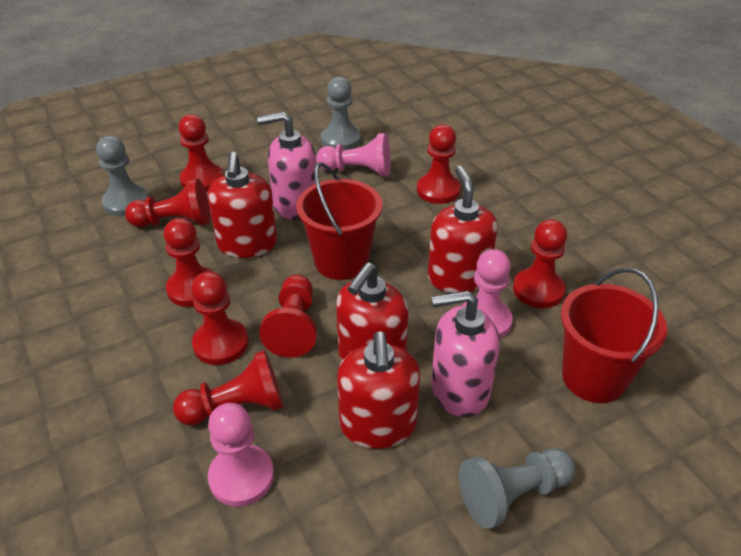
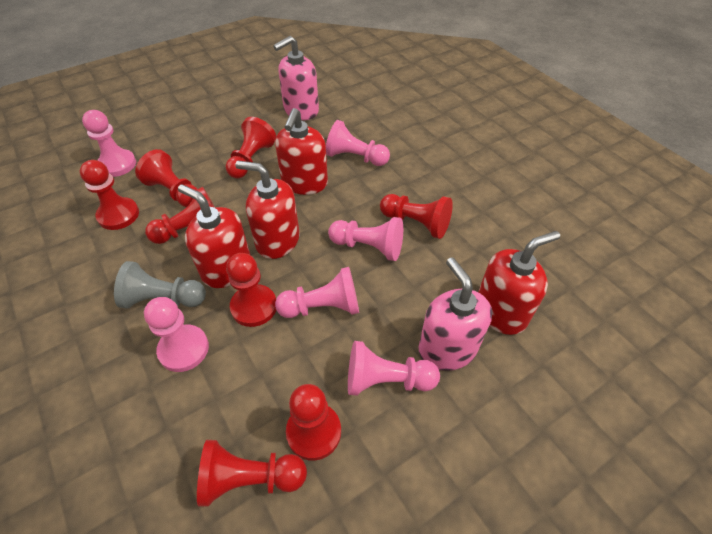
grey pawn: [96,136,148,216] [321,77,361,150] [459,448,576,529] = 3 -> [114,261,206,309] = 1
pink pawn: [208,403,274,507] [316,133,391,177] [463,249,513,339] = 3 -> [82,110,136,177] [144,297,209,372] [275,267,359,318] [326,120,390,166] [328,217,403,261] [348,341,440,396] = 6
red bucket: [296,162,383,280] [561,268,667,403] = 2 -> none = 0

